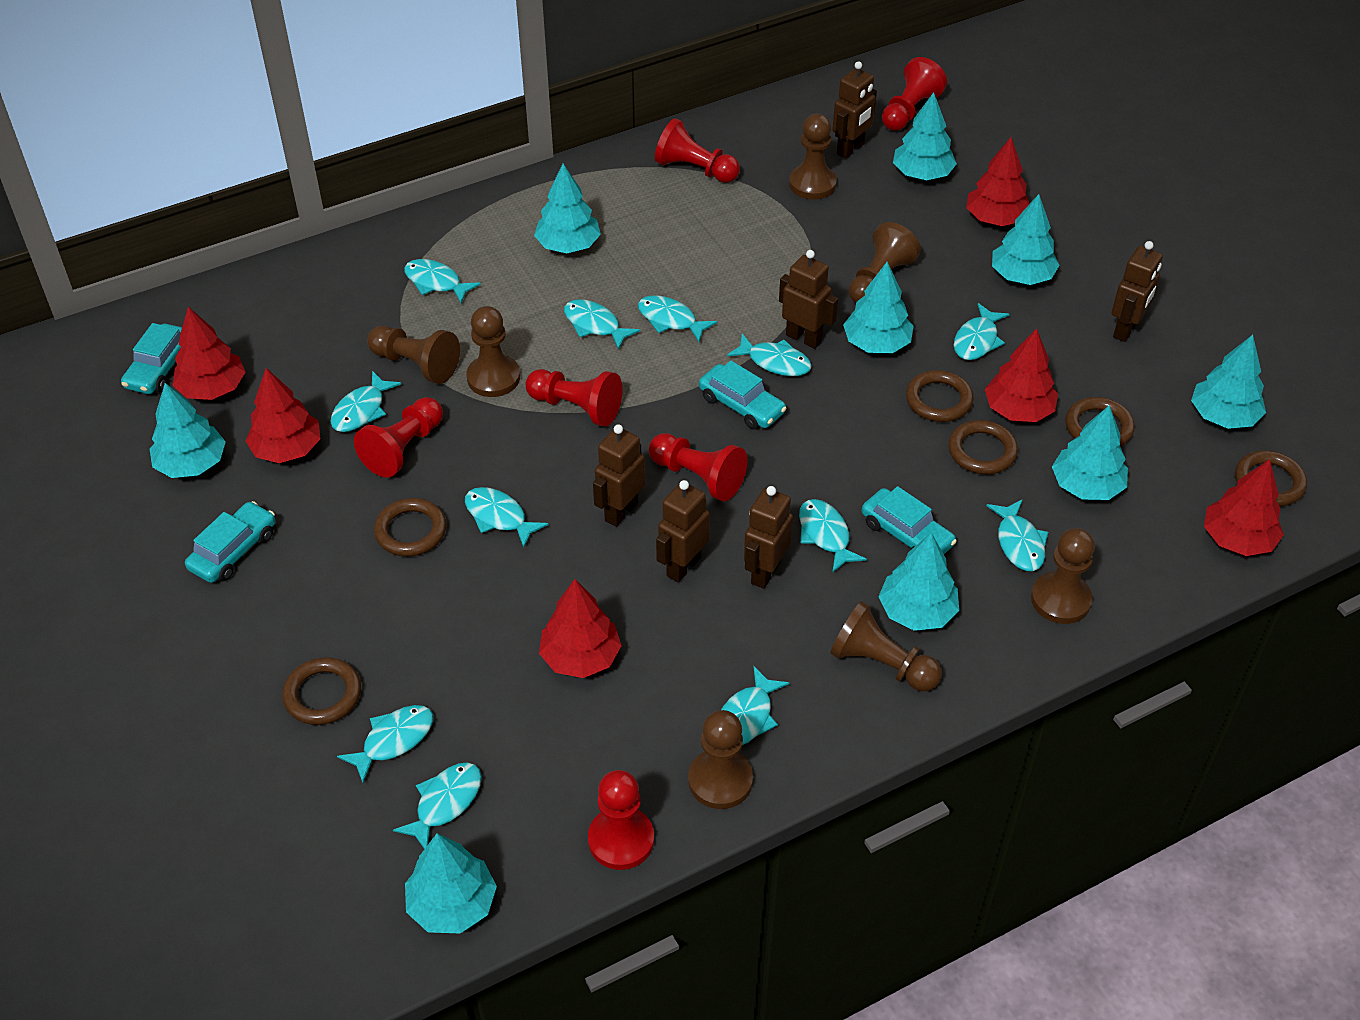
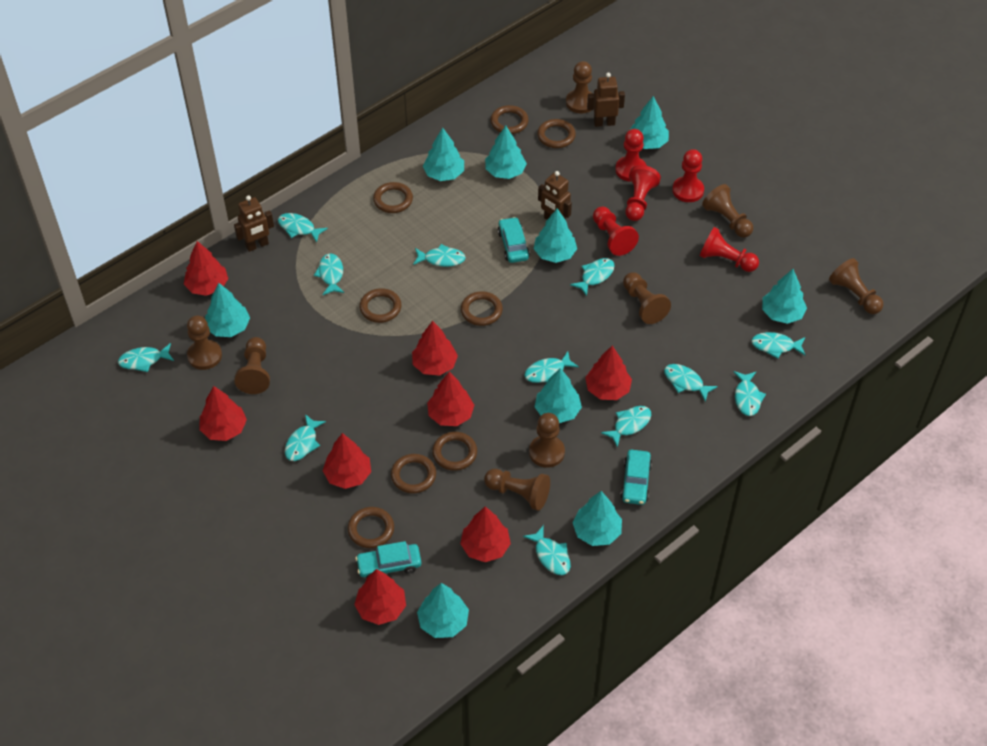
brown pawn: [367,326,460,384] [466,306,520,397] [688,710,753,809] [789,114,837,199] [830,601,942,692] [849,222,921,303] [1031,528,1095,624] = 7 -> [187,315,222,370] [234,337,270,394] [484,469,550,511] [529,413,565,468] [566,61,592,113] [623,272,671,324] [702,184,753,238] [829,258,883,314] = 8
brown ring: [282,657,361,725] [374,498,447,557] [906,370,974,422] [948,420,1018,474] [1065,397,1135,447] [1235,450,1307,506] = 6 -> [348,507,394,548] [360,288,401,323] [373,182,413,213] [391,454,436,493] [432,432,477,471] [461,291,503,326] [490,105,529,134] [537,119,576,148] = 8
brown robot: [593,424,645,527] [656,480,710,583] [744,486,793,589] [779,250,838,349] [833,61,877,159] [1112,241,1163,342] = 6 -> [234,196,274,252] [538,171,572,220] [587,73,625,127] = 3
red pawn: [354,397,443,478] [526,369,622,427] [588,770,654,870] [649,433,747,501] [655,118,740,183] [882,57,947,131] = 6 -> [593,207,639,256] [615,129,646,182] [625,165,661,221] [672,149,704,202] [700,227,759,272] = 5
red tree: [172,307,245,400] [246,368,321,463] [539,579,622,678] [966,137,1030,226] [985,328,1058,422] [1204,459,1284,556] = 6 -> [184,241,228,296] [199,386,247,441] [323,433,371,489] [354,569,406,625] [412,321,458,376] [427,372,474,426] [460,506,511,562] [585,346,632,400] = 8
turquoise car: [121,323,182,394] [185,501,275,583] [699,361,787,430] [862,486,957,554] = 4 -> [355,541,421,578] [498,217,530,263] [620,450,652,505] = 3

